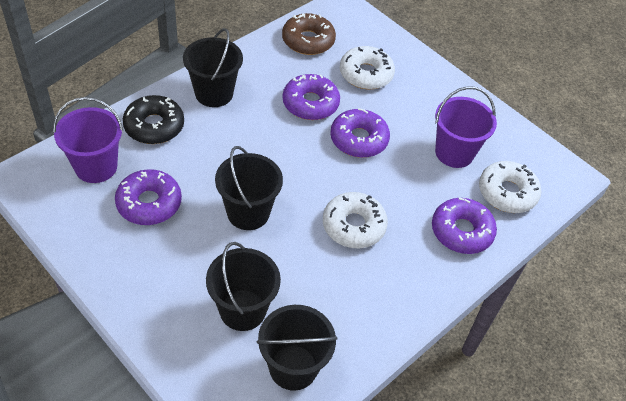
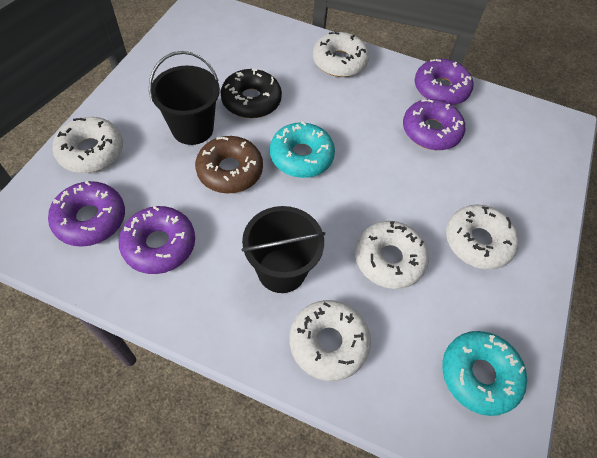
black bucket: [183,28,243,107] [206,242,281,331] [215,146,283,230] [257,305,337,391] = 4 -> [149,51,220,145] [242,206,325,293] = 2
purple bucket: [53,97,123,183] [435,86,497,168] = 2 -> none = 0
turquoise donut: none = 0 -> [270,121,335,178] [442,331,527,416] = 2
white donut: [323,192,388,248] [340,46,395,89] [479,161,541,213] = 3 -> [52,117,123,173] [290,300,371,381] [313,32,369,77] [355,221,429,289] [446,205,519,270] = 5

